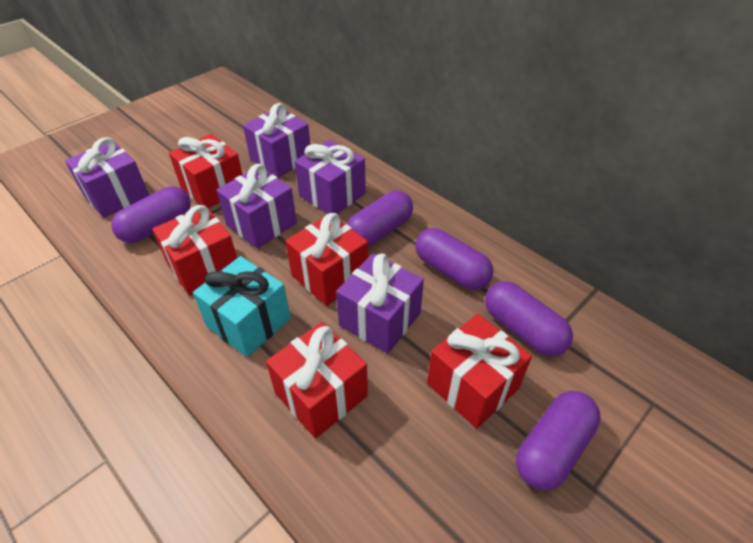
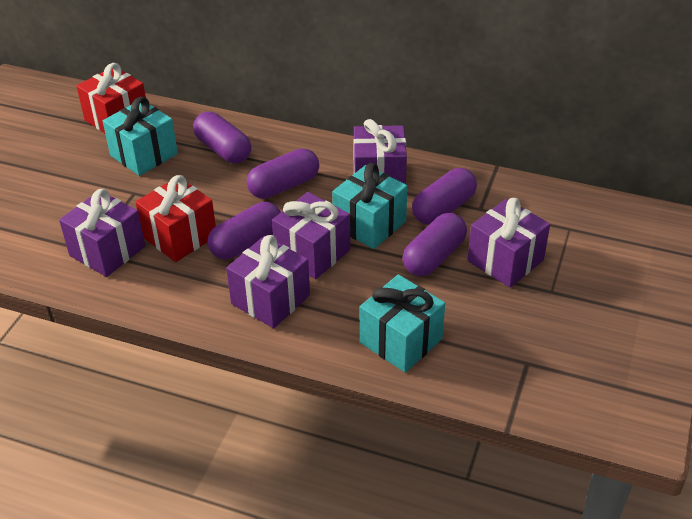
red gift: [152,205,237,296] [169,134,243,208] [266,322,368,439] [285,213,368,306] [427,314,532,429] = 5 -> [76,63,146,133] [136,175,216,262] = 2
turquoise gift: [193,256,291,357] = 1 -> [103,97,178,176] [332,163,408,249] [360,274,445,373] = 3

